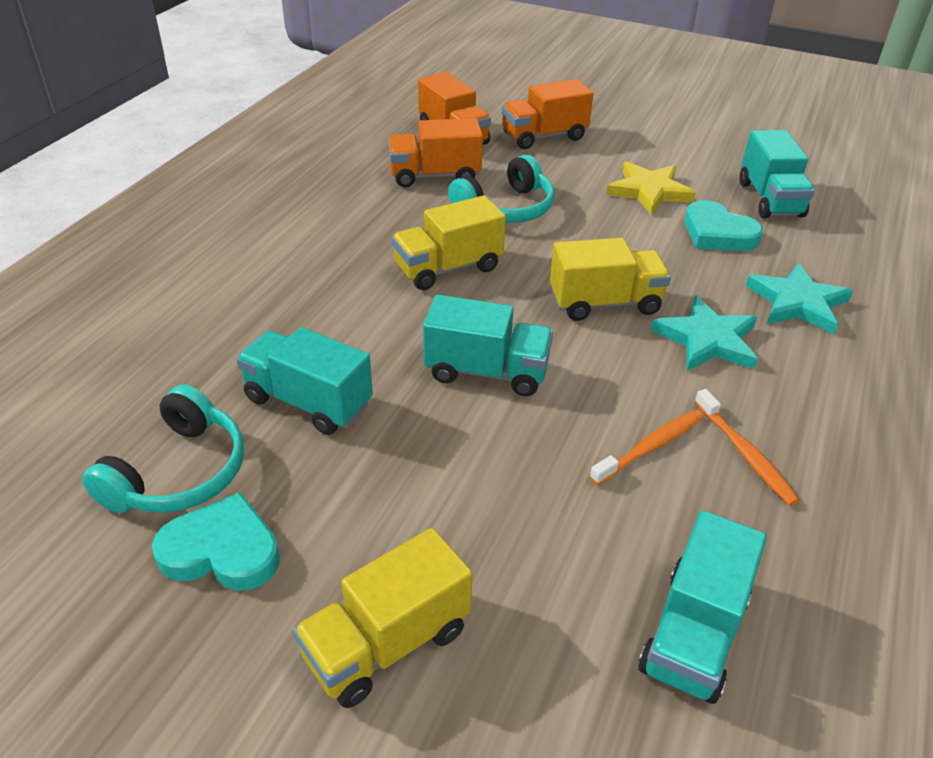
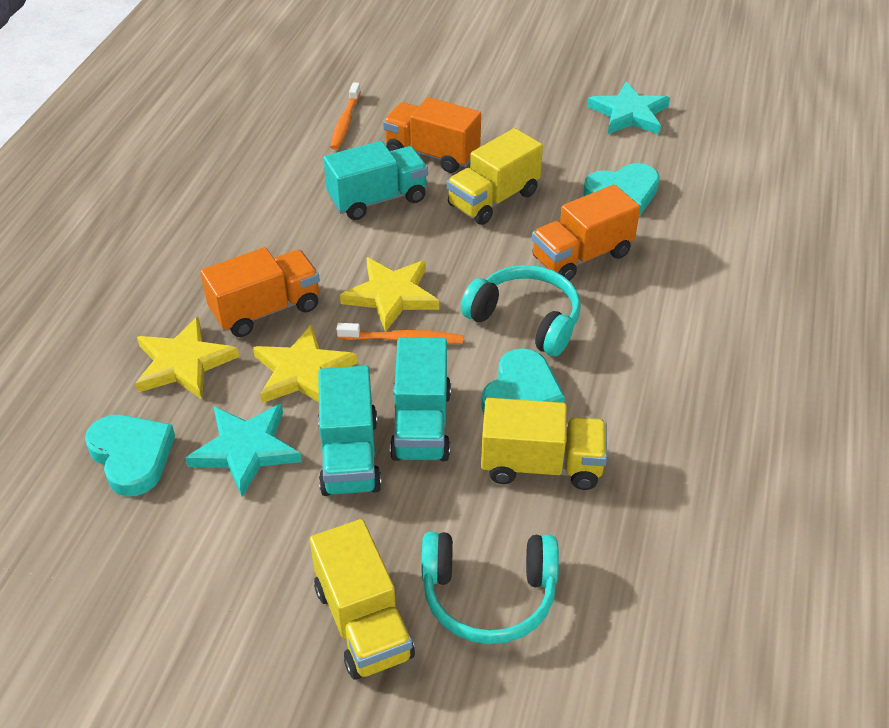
turquoise heart: [152,492,280,591] [684,200,763,251] = 2 -> [85,415,175,496] [481,348,565,415] [583,163,660,216] = 3
turquoise truck: [236,327,373,435] [423,295,553,396] [638,510,767,704] [739,130,815,218] = 4 -> [318,366,382,496] [323,141,428,220] [390,337,451,461] = 3
yellow star: [606,161,696,215] = 1 -> [135,317,239,400] [253,325,357,403] [340,257,439,332] = 3

